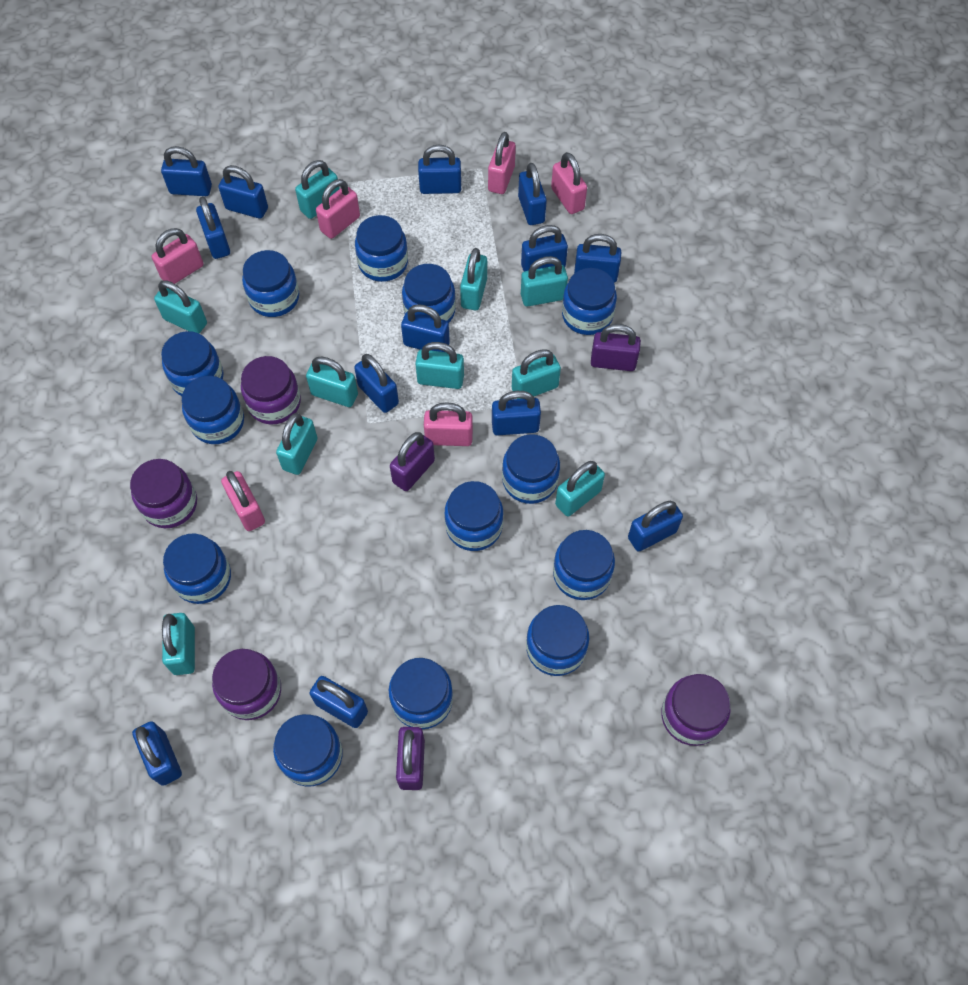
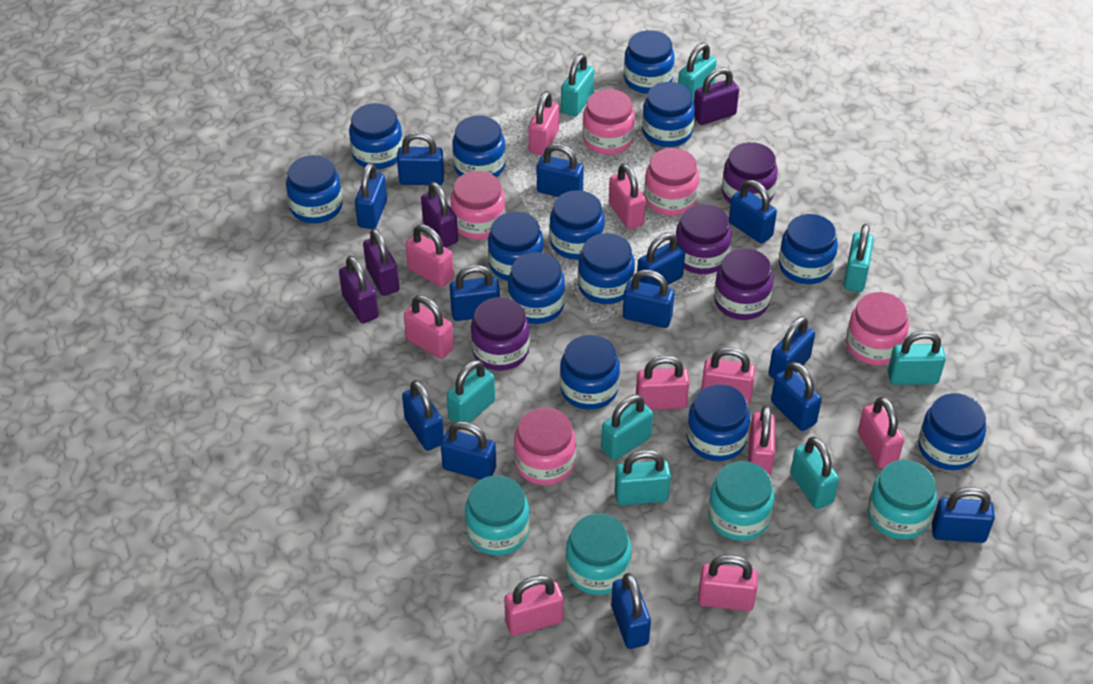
pink jar: none = 0 -> [451,171,506,240] [514,408,576,485] [583,89,635,155] [644,148,699,216] [846,292,909,365] = 5
pink padlock: [152,228,204,284] [221,471,265,531] [316,179,360,239] [424,402,473,446] [488,132,516,194] [551,152,587,214] = 6 -> [404,295,454,359] [406,224,454,287] [504,575,563,636] [529,91,559,156] [609,163,646,230] [636,355,689,410] [698,555,758,611] [701,347,756,404] [748,406,775,476] [858,396,904,468] = 10
purple padlock: [390,432,435,491] [396,727,425,790] [591,324,641,371] = 3 -> [339,256,379,323] [363,228,399,296] [421,182,458,248] [694,67,739,125] = 4
turquoise jar: none = 0 -> [465,475,530,556] [565,514,631,595] [708,461,774,541] [868,460,937,539] = 4
turquoise padlock: [154,280,207,333] [162,613,195,675] [276,413,318,475] [295,160,339,219] [306,357,358,407] [415,342,464,389] [460,248,487,310] [512,349,561,399] [521,256,568,307] [555,461,605,517] = 10 -> [447,360,495,423] [561,54,594,117] [601,394,653,460] [615,450,671,505] [678,43,717,102] [790,437,839,509] [844,224,874,292] [888,330,946,385] = 8

